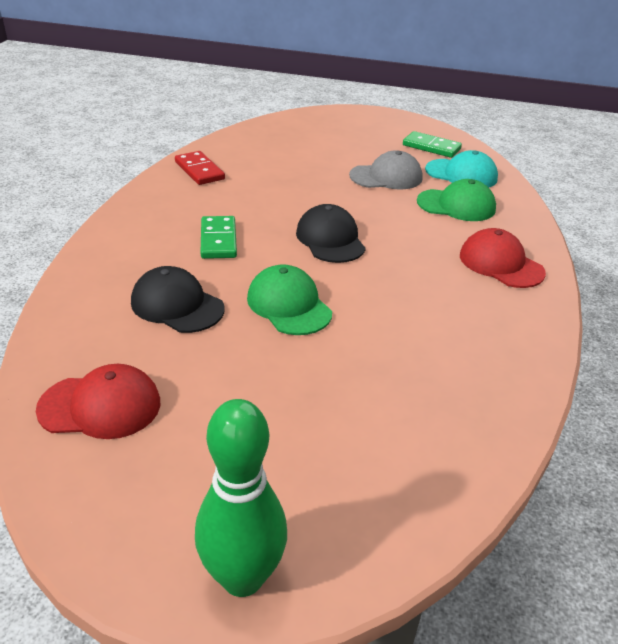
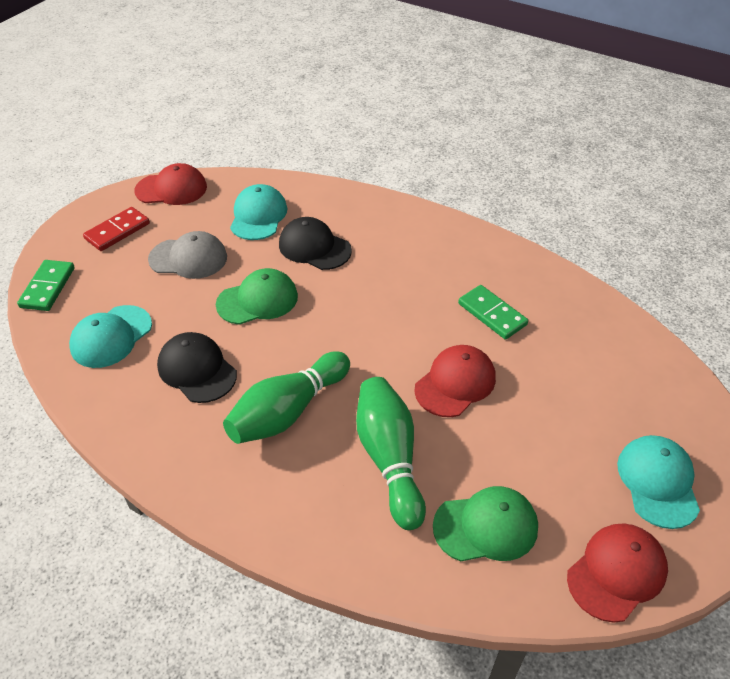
green bowling pin: [195,399,287,597] = 1 -> [223,351,350,444] [356,377,426,530] = 2
red cap: [36,364,160,439] [460,228,546,288] = 2 -> [134,163,207,205] [414,345,496,417] [567,524,668,623] = 3
turquoise cap: [425,150,498,187] = 1 -> [69,305,152,368] [230,184,287,240] [617,435,700,529] = 3

